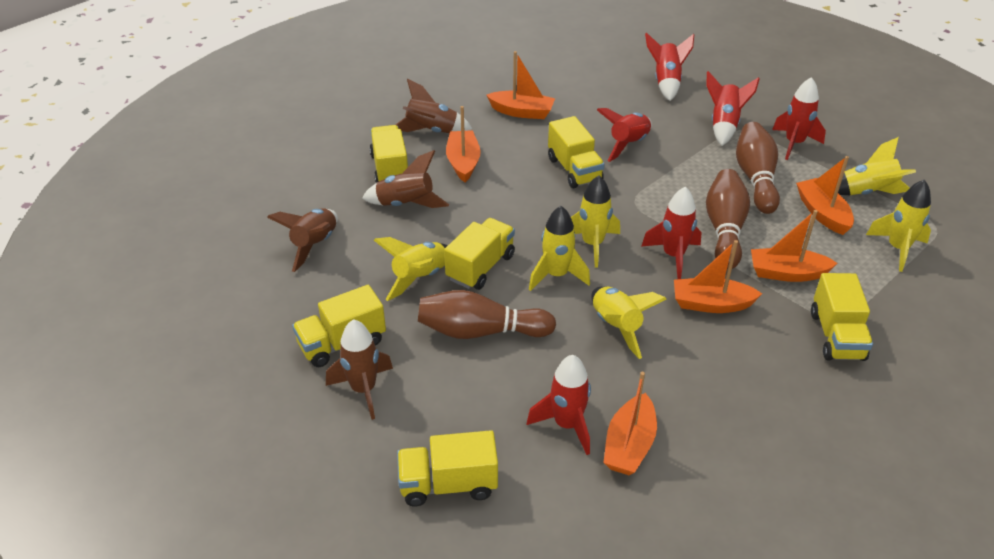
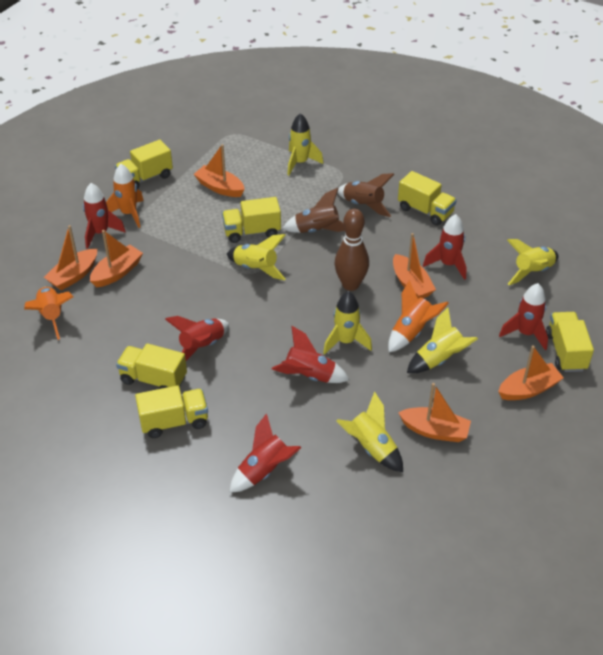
brown bowling pin: [418,290,556,339] [706,169,750,270] [736,122,780,214] = 3 -> [335,208,369,291] = 1
brown rocket: [267,208,338,272] [326,319,393,420] [362,150,449,208] [396,79,472,133] = 4 -> [283,188,345,233] [338,173,395,217] = 2
orange rocket: none = 0 -> [24,287,74,340] [106,164,144,228] [388,280,449,352] = 3

